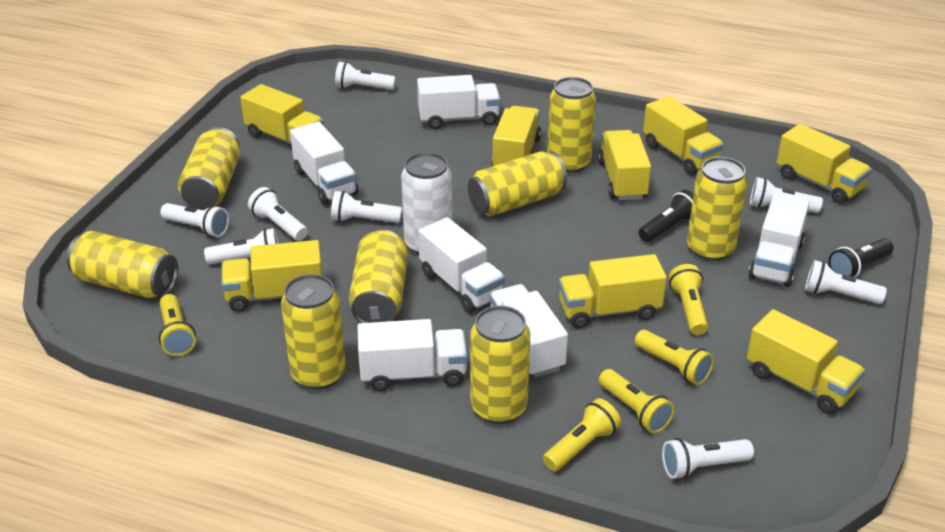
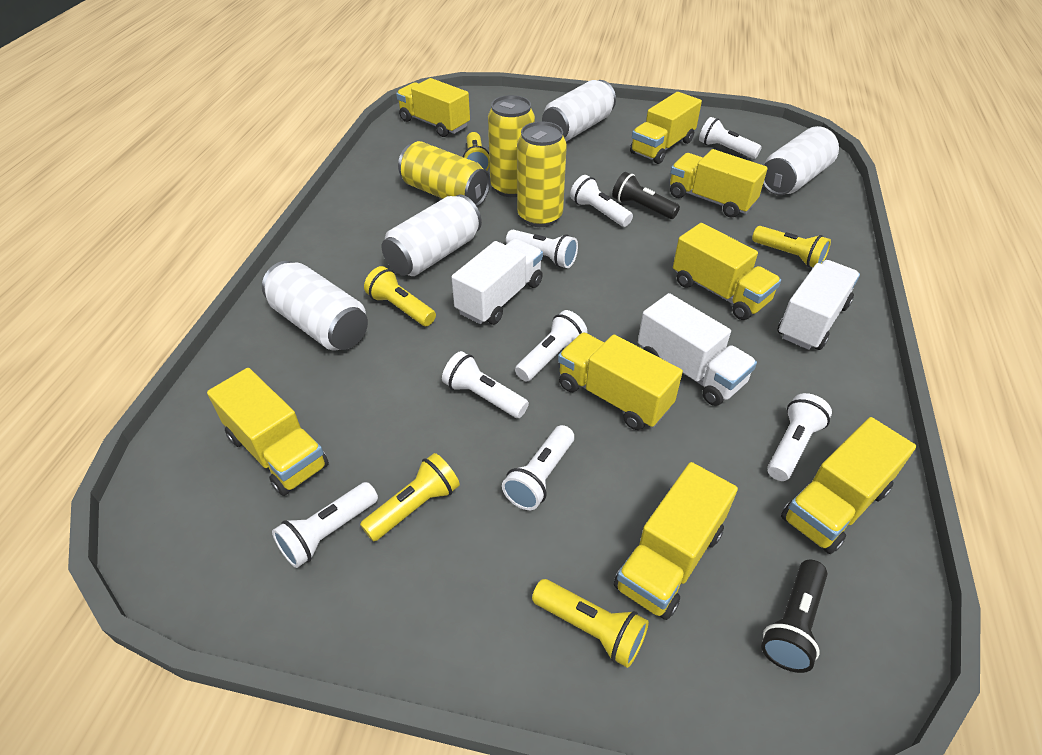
white can: [401,152,452,255] = 1 -> [262,261,368,350] [382,194,482,276] [542,80,616,141] [763,126,839,195] = 4
white truck: [290,122,358,205] [357,319,468,391] [417,75,501,129] [418,217,505,313] [489,284,568,378] [748,193,810,287] = 6 -> [451,239,543,325] [638,293,757,406] [777,260,860,350] = 3
yellow can: [66,231,178,298] [178,127,241,209] [281,274,346,390] [349,230,408,323] [468,151,567,216] [470,306,531,424] [547,77,596,173] [687,157,748,261] = 8 -> [398,141,491,207] [488,95,535,197] [517,121,567,227] = 3

